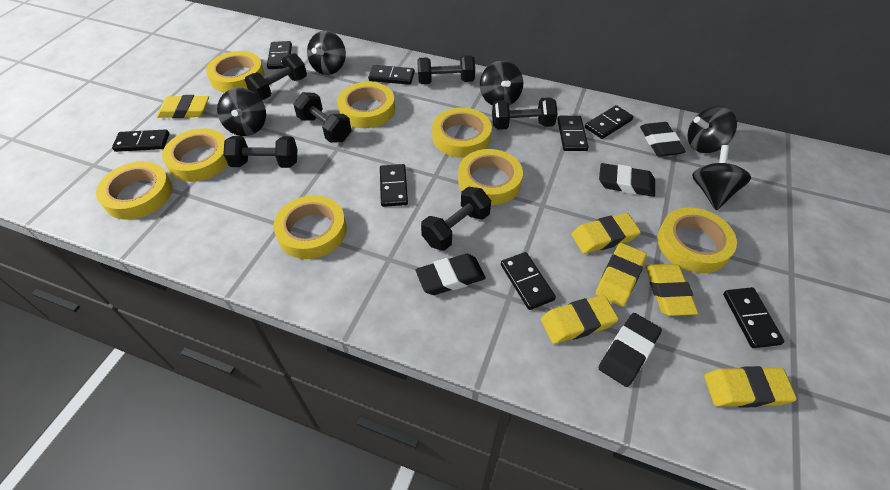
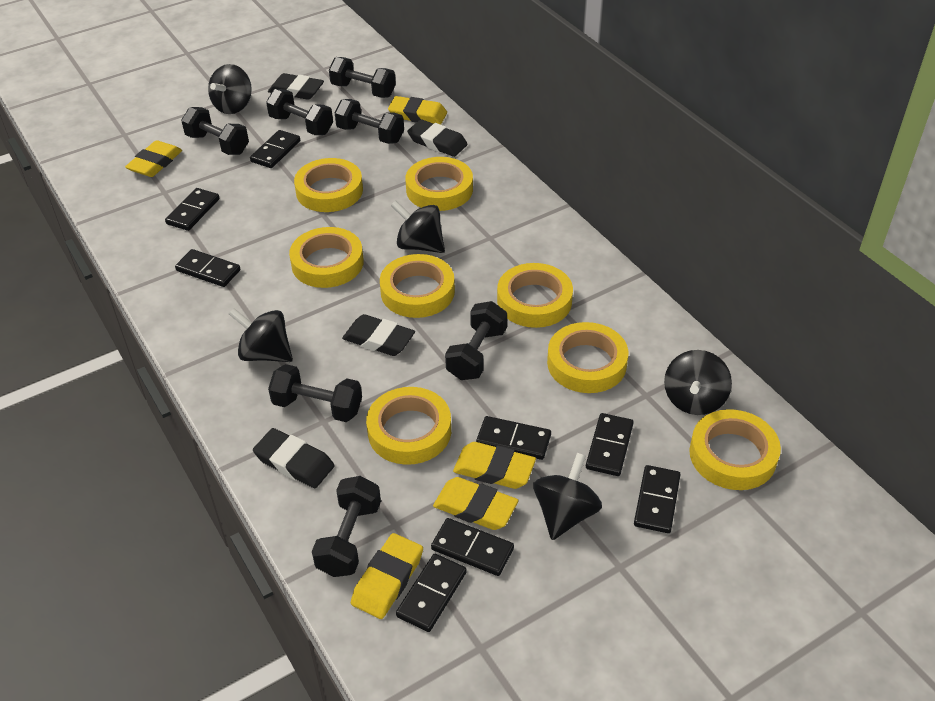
black dumbbell: [223,136,298,168] [245,53,307,100] [293,92,352,143] [417,55,475,84] [421,186,491,251] [492,97,558,130] = 6 -> [181,107,249,155] [266,89,333,135] [268,364,362,422] [312,476,381,577] [329,57,396,98] [335,99,404,144] [445,301,507,380] = 7
yellow eraser: [157,95,209,118] [541,295,619,344] [571,213,641,254] [596,243,647,307] [645,264,699,316] [704,366,797,408] = 6 -> [125,140,182,177] [351,533,423,619] [388,96,447,125] [433,477,518,530] [453,442,536,489] = 5

